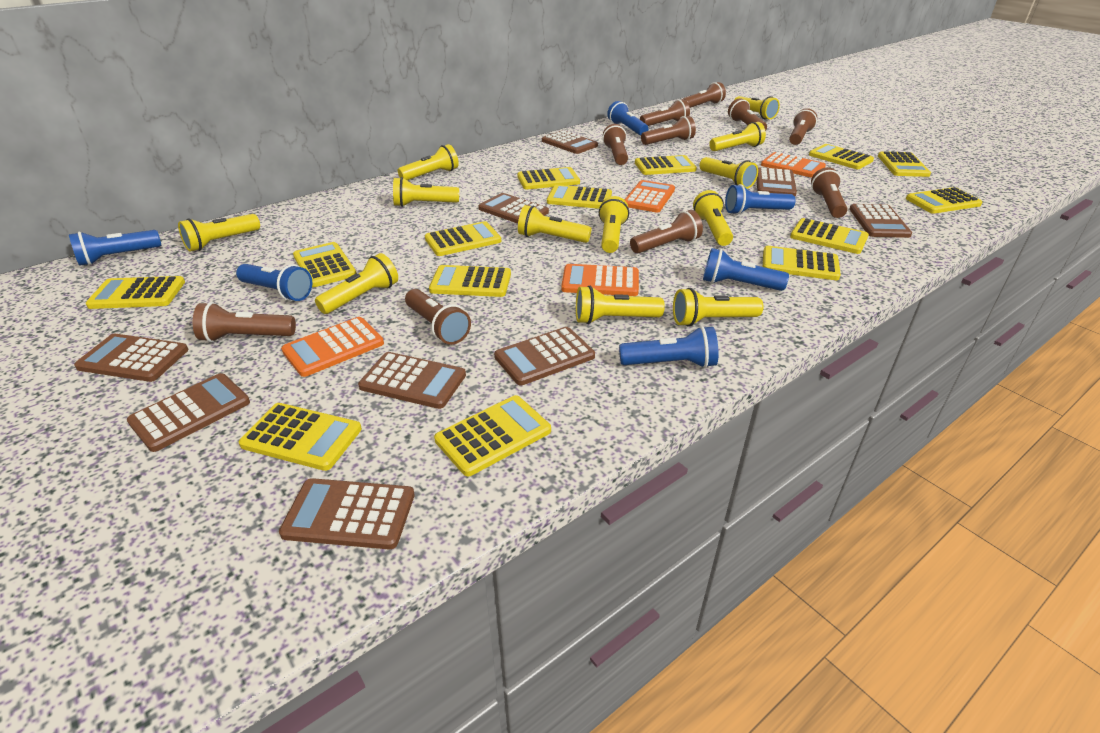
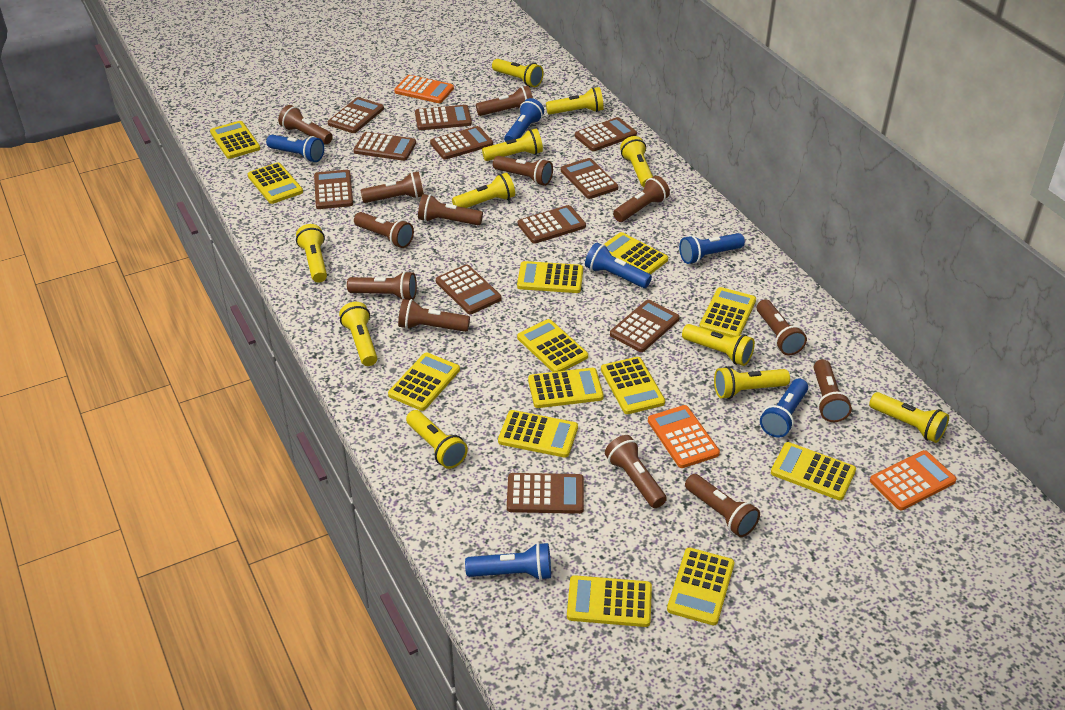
brown calculator: [74,334,188,382] [127,373,250,452] [279,478,415,549] [358,352,466,409] [478,193,549,224] [494,327,595,385] [542,130,598,154] [757,167,797,196] [849,204,912,238] = 9 -> [314,170,353,209] [328,97,384,133] [354,132,416,161] [415,105,472,130] [430,126,493,160] [436,264,502,314] [507,473,584,514] [518,205,586,244] [561,158,618,199] [575,117,637,151] [610,300,680,352] = 11
brown flashlight: [193,302,296,342] [405,289,471,345] [603,124,628,165] [630,210,703,253] [640,99,690,126] [641,116,696,145] [683,82,726,108] [728,98,767,131] [789,108,817,145] [811,167,848,218] = 10 -> [278,105,333,144] [347,271,417,300] [354,212,414,248] [360,171,424,203] [398,299,470,332] [418,194,483,225] [476,86,533,116] [493,156,553,186] [605,435,667,508] [613,176,670,222] [685,474,760,537] [757,300,807,355] [814,359,852,422] = 13
orange calculator: [281,317,384,377] [561,264,639,296] [625,180,675,213] [761,152,826,178] = 4 -> [394,75,454,103] [648,405,720,468] [870,450,957,510] = 3
yellow calculator: [86,276,185,309] [238,403,362,471] [293,242,356,287] [425,221,501,256] [429,265,511,297] [434,395,551,476] [517,167,580,190] [547,185,612,209] [635,155,697,175] [763,246,841,280] [790,218,869,254] [809,144,874,169] [878,151,931,177] [906,187,982,214] = 14 -> [210,121,260,159] [248,163,303,204] [388,352,460,411] [498,410,578,458] [517,261,583,293] [517,319,588,372] [528,368,604,408] [567,575,652,627] [601,357,665,414] [604,232,668,274] [667,548,734,625] [699,287,756,338] [771,442,856,500] = 13
yellow flashlight: [178,214,260,252] [315,253,398,314] [393,177,459,207] [398,144,459,180] [518,205,591,243] [576,286,665,324] [599,196,629,253] [673,288,763,327] [693,190,733,246] [699,157,758,189] [709,122,766,151] [734,96,780,119] = 12 -> [296,224,327,283] [339,302,377,366] [406,410,468,469] [452,173,515,208] [482,129,543,161] [492,59,544,87] [546,87,604,115] [620,136,653,187] [682,324,755,366] [714,366,790,399] [869,392,949,443] = 11

